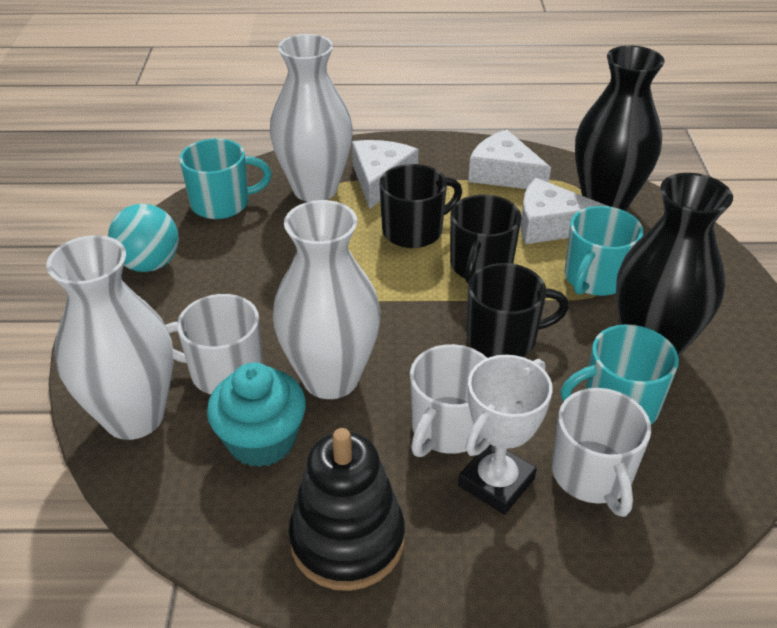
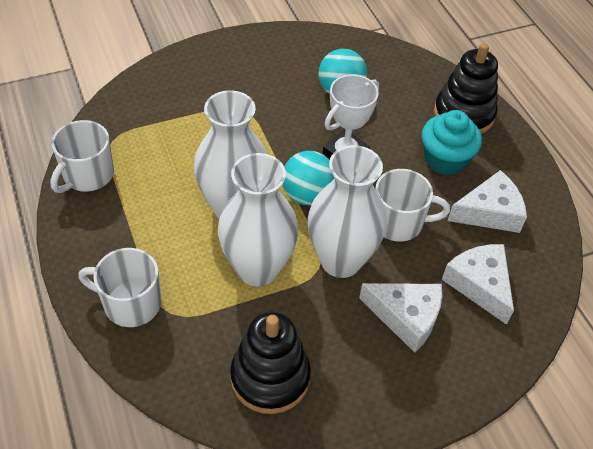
black mug: [380,164,462,248] [450,195,522,283] [467,263,569,358] = 3 -> none = 0
black stacking toy: [288,428,405,591] = 1 -> [230,312,311,414] [434,43,498,134] = 2
black vase: [575,46,665,211] [616,173,733,358] = 2 -> none = 0
turquoise ball: [108,204,179,272] = 1 -> [282,151,334,206] [318,49,367,94] = 2
turquoise mug: [179,138,272,219] [561,324,679,425] [564,206,643,296] = 3 -> none = 0

